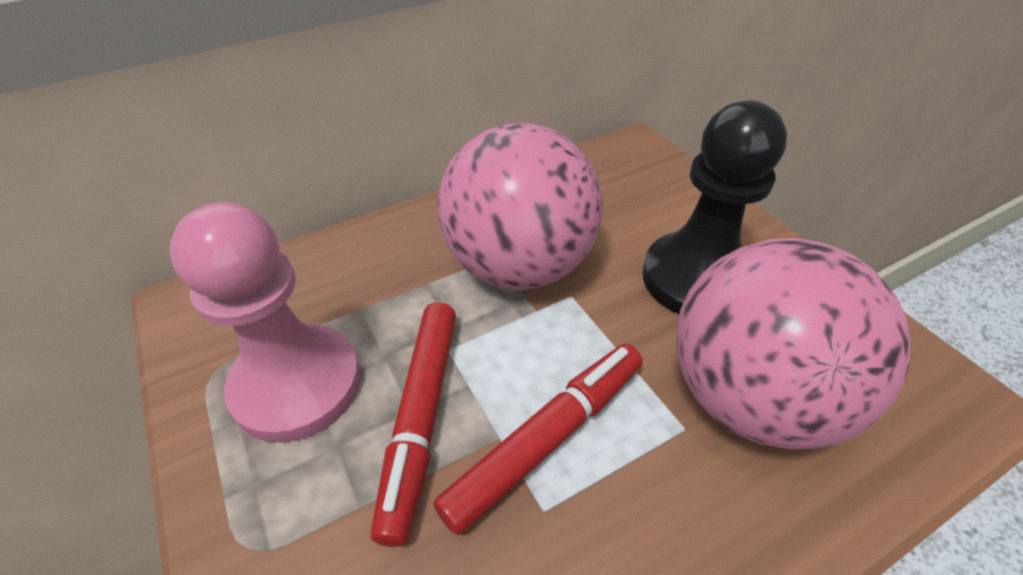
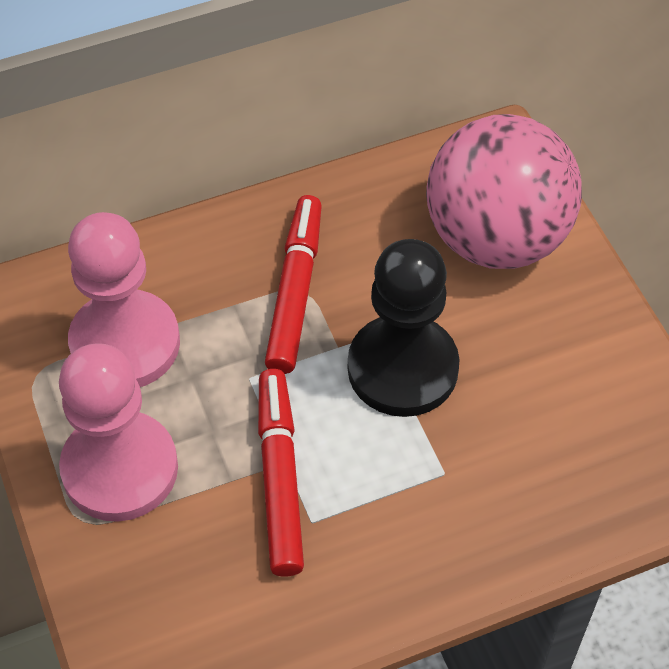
pink ball: [438,123,603,290] [676,238,910,449] = 2 -> [426,114,582,269] = 1
pink pawn: [169,202,361,443] = 1 -> [59,343,178,522] [68,212,180,387] = 2

